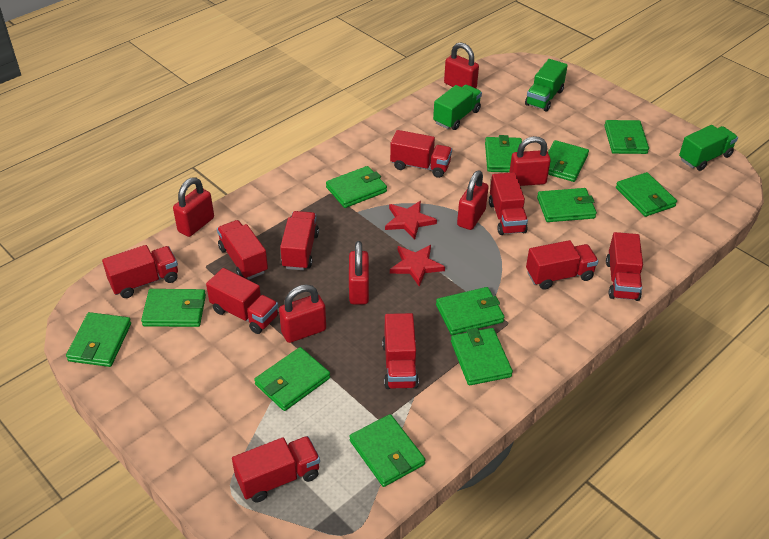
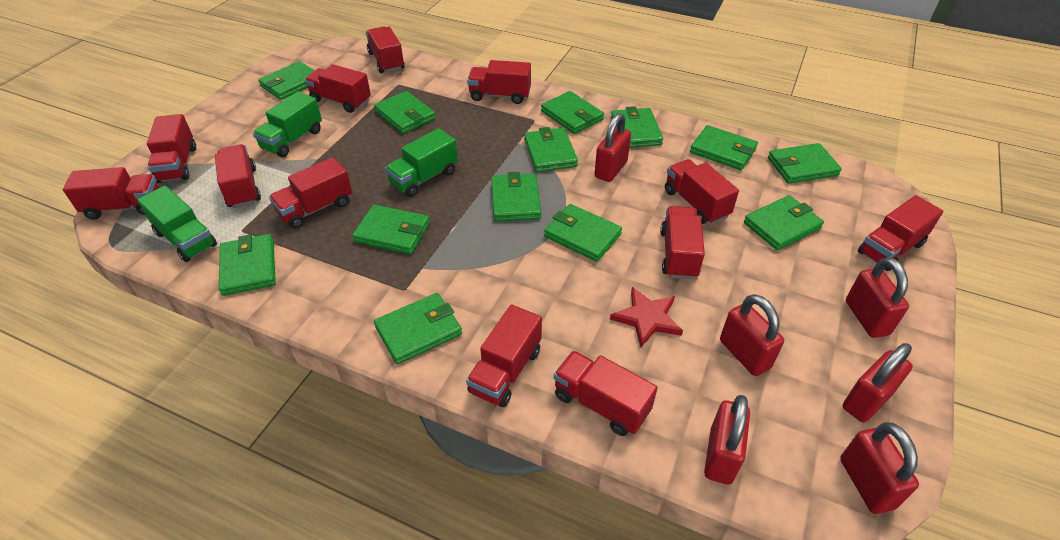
green wallet: [66,312,131,367] [141,289,206,327] [254,347,330,411] [326,166,387,208] [349,414,425,487] [436,287,504,335] [451,328,513,385] [485,135,522,172] [537,188,597,222] [548,140,589,182] [604,120,649,154] [616,172,677,217] = 12 -> [219,234,276,296] [258,61,315,100] [352,205,430,254] [374,91,436,134] [374,293,462,364] [491,172,541,221] [524,127,578,172] [541,91,604,134] [544,204,622,262] [611,106,663,148] [690,125,758,170] [744,195,824,250] [768,143,842,184] = 13
red star: [385,201,437,240] [390,245,445,286] = 2 -> [610,287,683,347] = 1
red truck: [102,245,178,298] [206,268,278,334] [217,220,268,280] [232,436,320,503] [280,211,319,270] [382,313,419,389] [390,130,452,178] [489,172,528,235] [526,240,598,290] [606,232,643,301] = 10 -> [63,167,159,219] [147,114,196,183] [215,144,261,208] [269,157,352,229] [305,64,371,113] [366,27,405,73] [466,305,542,407] [467,60,531,104] [554,351,658,436] [660,206,705,279] [665,159,739,224] [858,195,943,271] = 12

